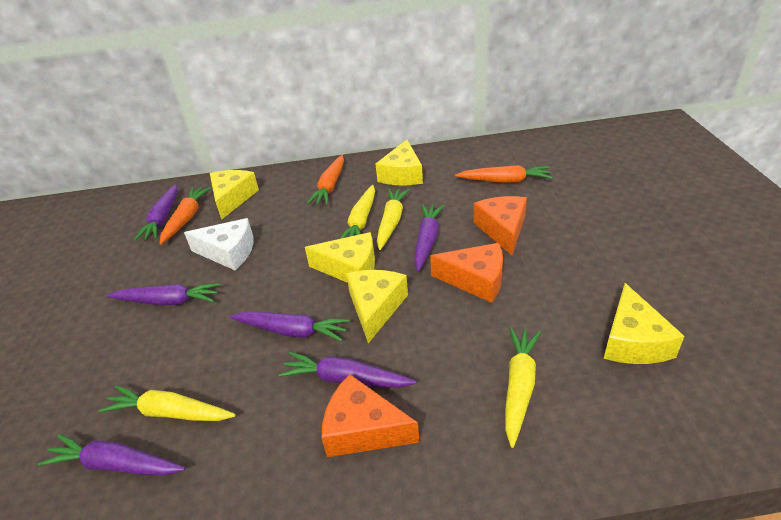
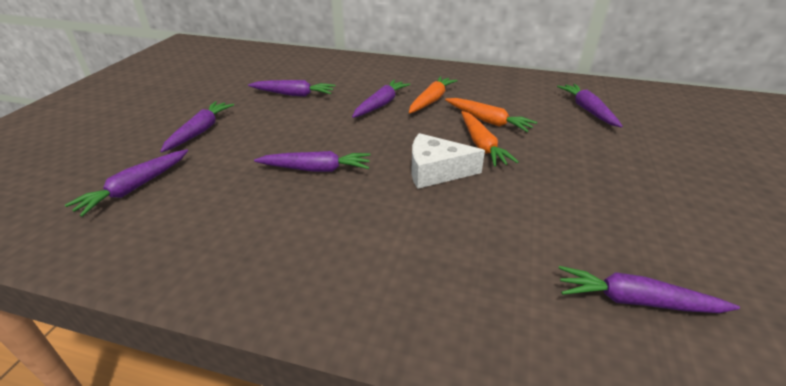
orange cheese: [321,374,419,457] [430,243,503,303] [473,196,527,255] = 3 -> none = 0
purple carrot: [38,434,185,475] [107,283,221,306] [134,184,178,241] [230,312,350,341] [279,352,417,388] [414,204,444,272] = 6 -> [65,149,188,217] [160,101,234,152] [248,80,335,97] [254,151,370,172] [352,80,411,118] [557,84,623,127] [558,266,740,313] = 7
yellow carrot: [98,385,236,421] [340,185,375,239] [377,188,410,250] [505,327,541,448] = 4 -> none = 0
yellow cheese: [210,170,259,220] [305,232,375,283] [346,270,408,343] [376,140,423,186] [603,283,685,364] = 5 -> none = 0

